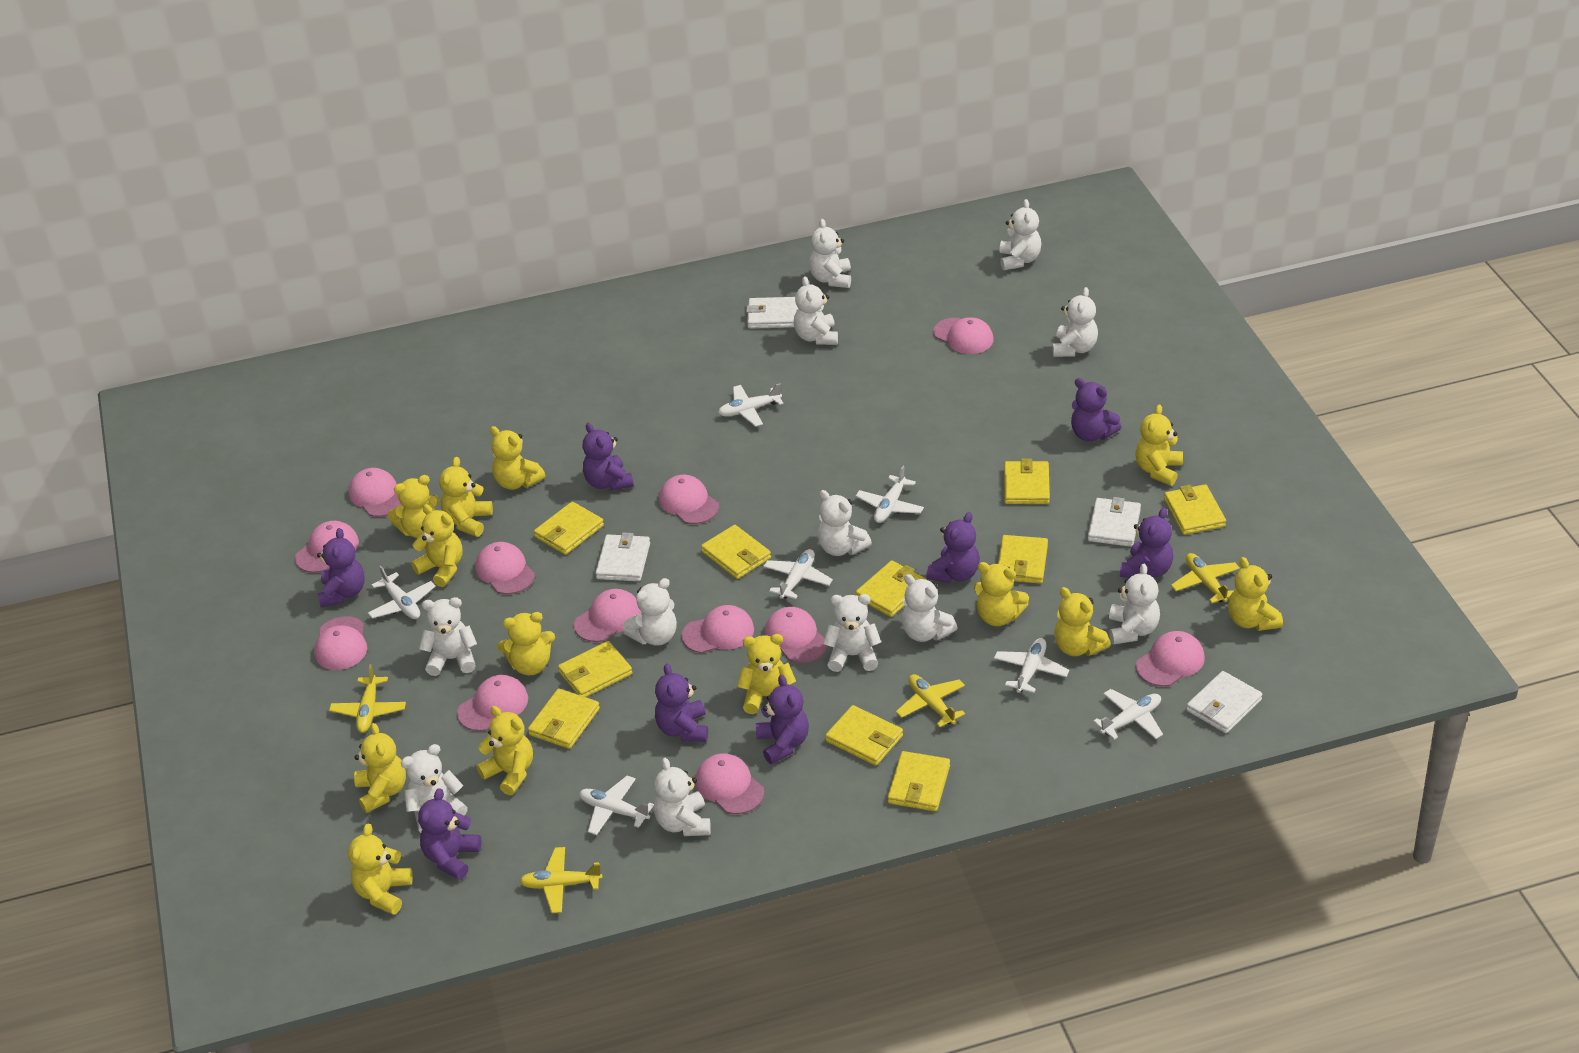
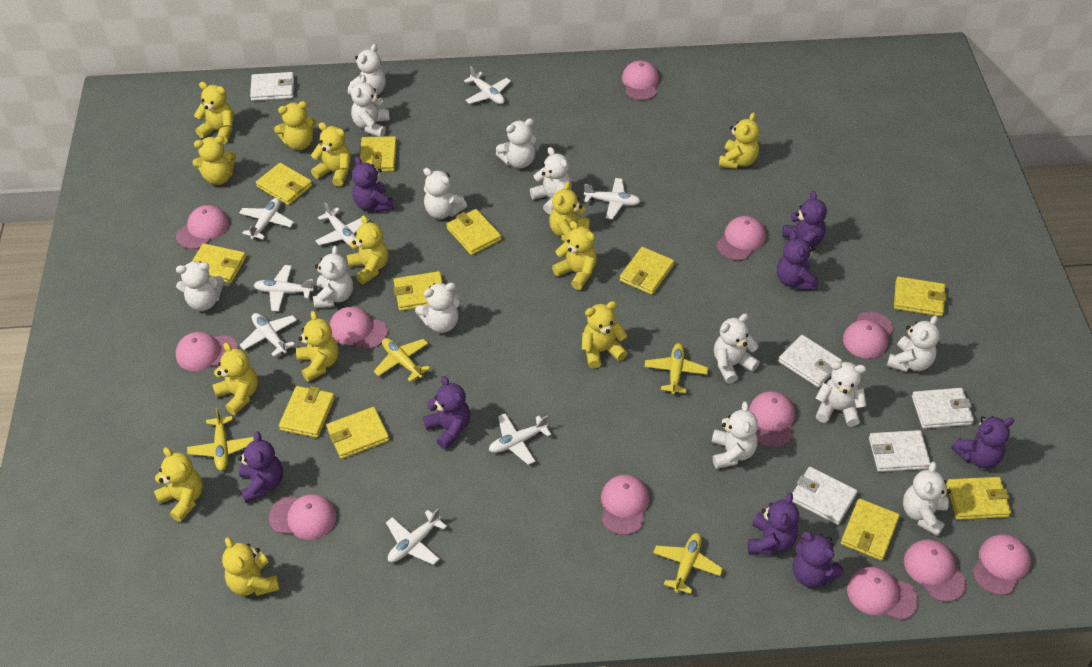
white plane: [368,566,435,619] [579,775,654,835] [718,383,783,427] [763,549,833,599] [856,466,924,523] [994,638,1069,693] [1093,689,1163,740] = 7 -> [239,198,294,239] [240,313,297,357] [254,265,314,311] [315,202,369,246] [386,508,447,565] [464,66,511,104] [489,413,552,465] [584,178,641,219] = 8
white teddy bear: [401,744,468,833] [419,597,477,676] [623,578,677,646] [654,758,711,836] [794,277,838,345] [809,219,851,288] [818,490,872,556] [823,594,881,672] [901,574,958,642] [999,199,1041,270] [1053,287,1098,357] [1109,563,1160,645] = 12 -> [176,261,224,311] [313,246,353,309] [348,44,386,95] [351,75,390,137] [415,283,461,333] [423,168,467,219] [496,118,536,168] [530,147,572,214] [711,401,758,469] [714,314,760,384] [816,361,867,427] [887,315,940,372] [903,462,951,536] = 13
white wallet: [595,533,650,581] [746,297,798,328] [1088,497,1141,547] [1186,671,1262,733] = 4 -> [250,72,294,101] [778,335,842,387] [792,467,858,525] [869,430,931,472] [912,388,974,429] = 5
yellow wallet: [528,688,600,749] [534,502,604,555] [558,641,632,697] [701,525,771,579] [825,705,903,766] [856,560,927,617] [888,751,950,811] [998,535,1048,584] [1004,459,1050,504] [1164,484,1226,535] = 10 -> [192,243,246,283] [256,163,312,205] [279,386,335,438] [326,407,389,459] [360,136,397,172] [394,271,443,311] [446,209,501,255] [620,247,674,295] [841,498,900,561] [894,277,947,316] [946,477,1011,520] = 11

